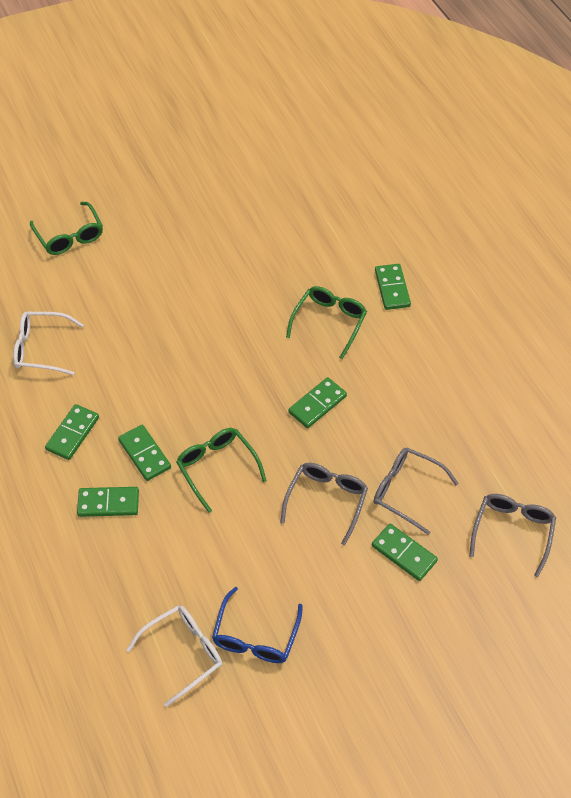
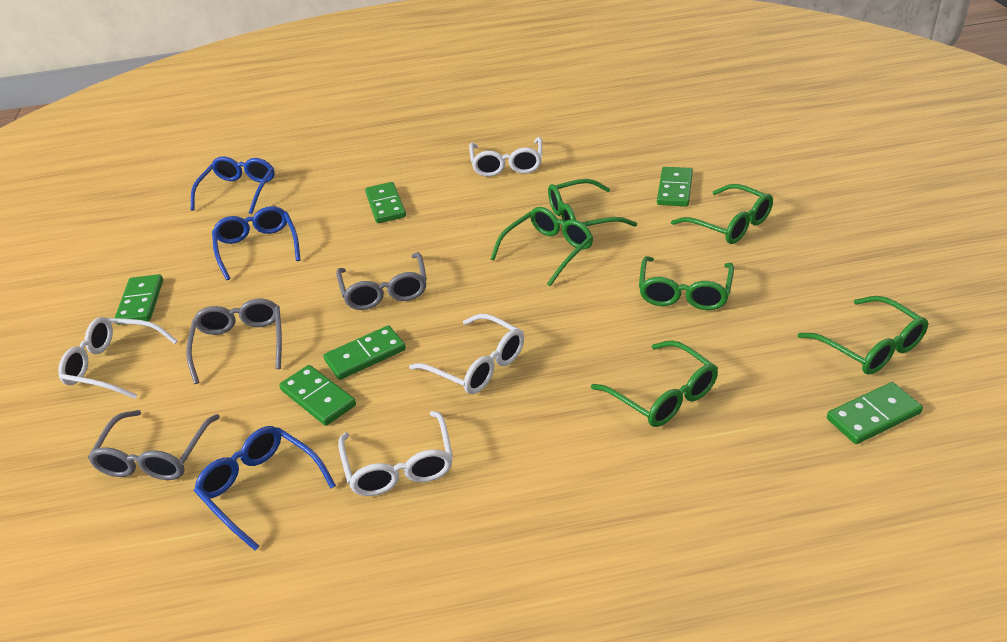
blue glasses: [212,587,303,663] = 1 -> [191,156,275,214] [194,426,336,551] [212,206,301,280] = 3
green glasses: [30,202,103,255] [176,428,267,513] [286,286,367,359] = 3 -> [490,207,593,286] [548,179,637,227] [591,340,718,427] [639,256,734,310] [671,184,773,244] [798,296,928,375] = 6
white glasses: [13,312,84,375] [126,605,222,707] = 2 -> [58,317,178,399] [338,411,453,496] [409,314,524,394] [469,137,542,177] = 4

